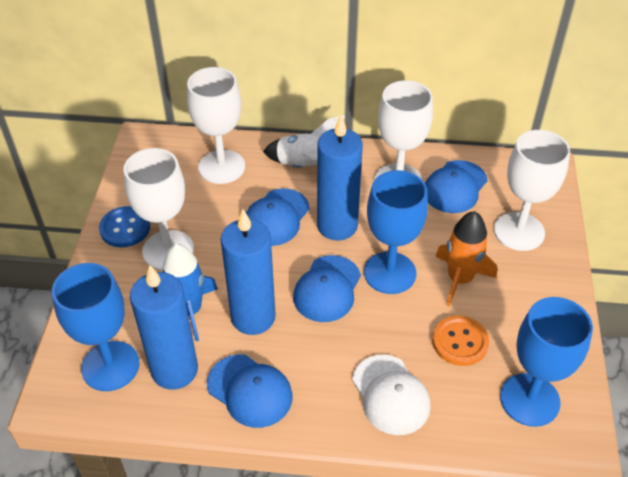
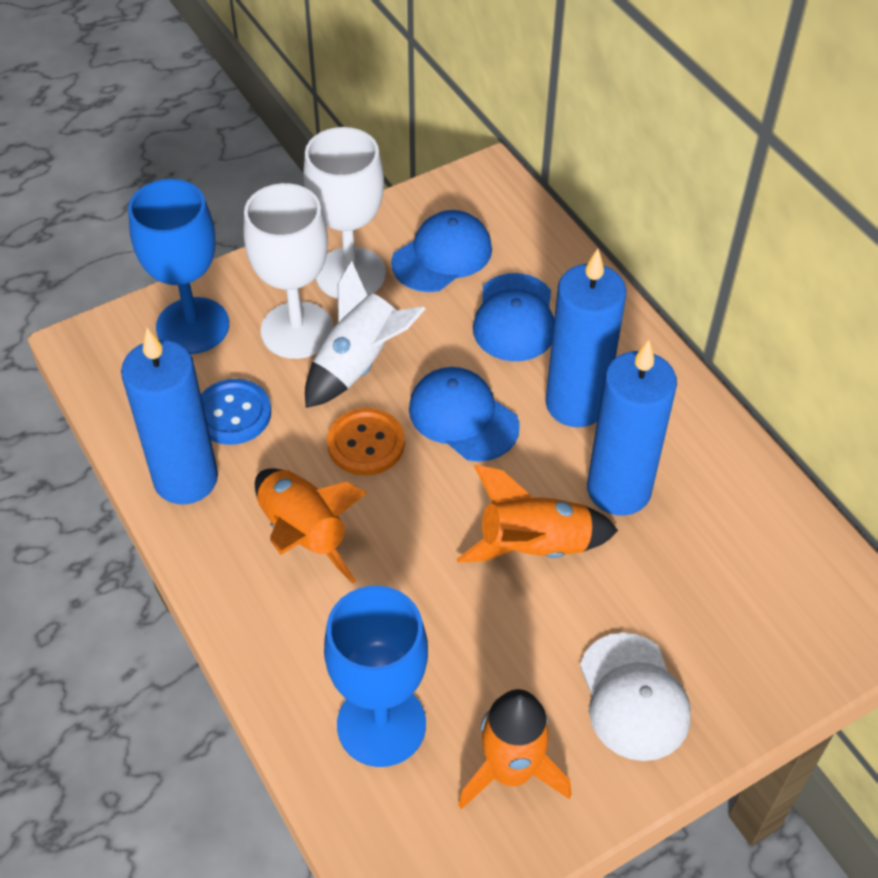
blue cap: [207,354,293,428] [246,188,310,246] [293,255,361,322] [425,160,488,213] = 4 -> [391,210,492,292] [409,367,520,462] [473,273,554,361] = 3
blue goblet: [52,263,140,391] [364,170,428,294] [500,297,593,427] = 3 -> [128,179,229,354] [324,586,428,767] = 2
blue rocket: [163,244,218,341] = 1 -> none = 0
orange rocket: [435,211,497,307] = 1 -> [255,468,367,584] [457,465,618,563] [458,689,572,809] = 3
white goblet: [123,148,194,270] [187,67,245,184] [375,80,433,179] [494,130,570,251] = 4 -> [243,183,334,359] [303,127,386,299] = 2

